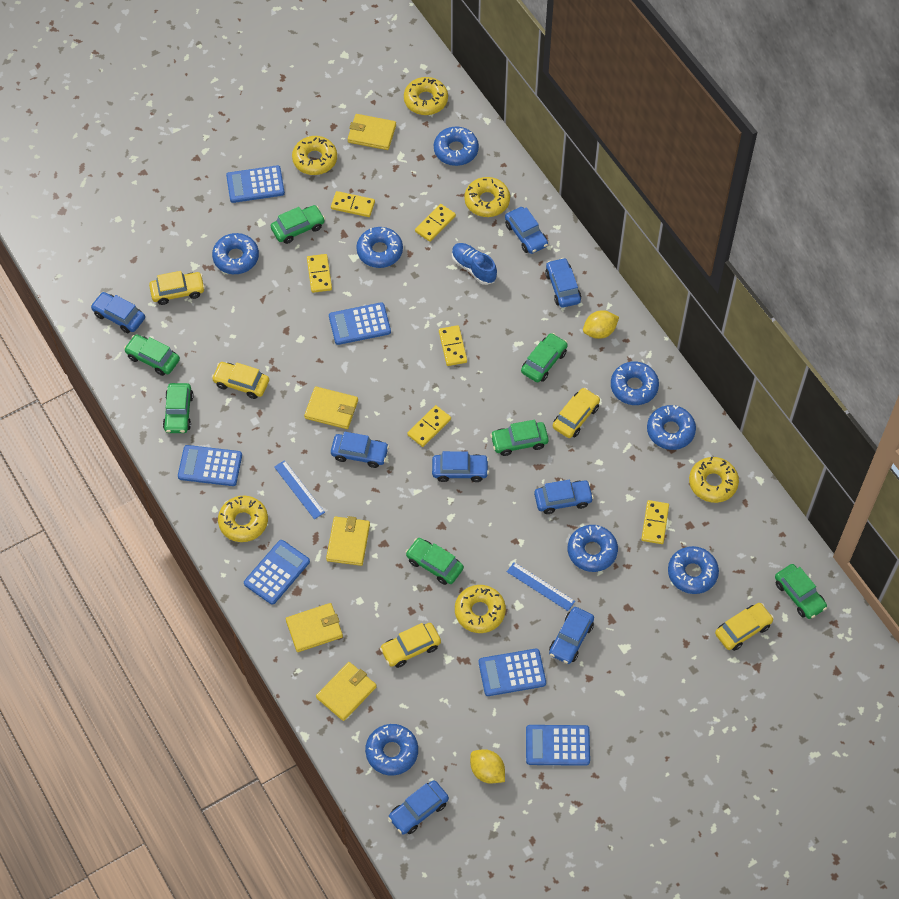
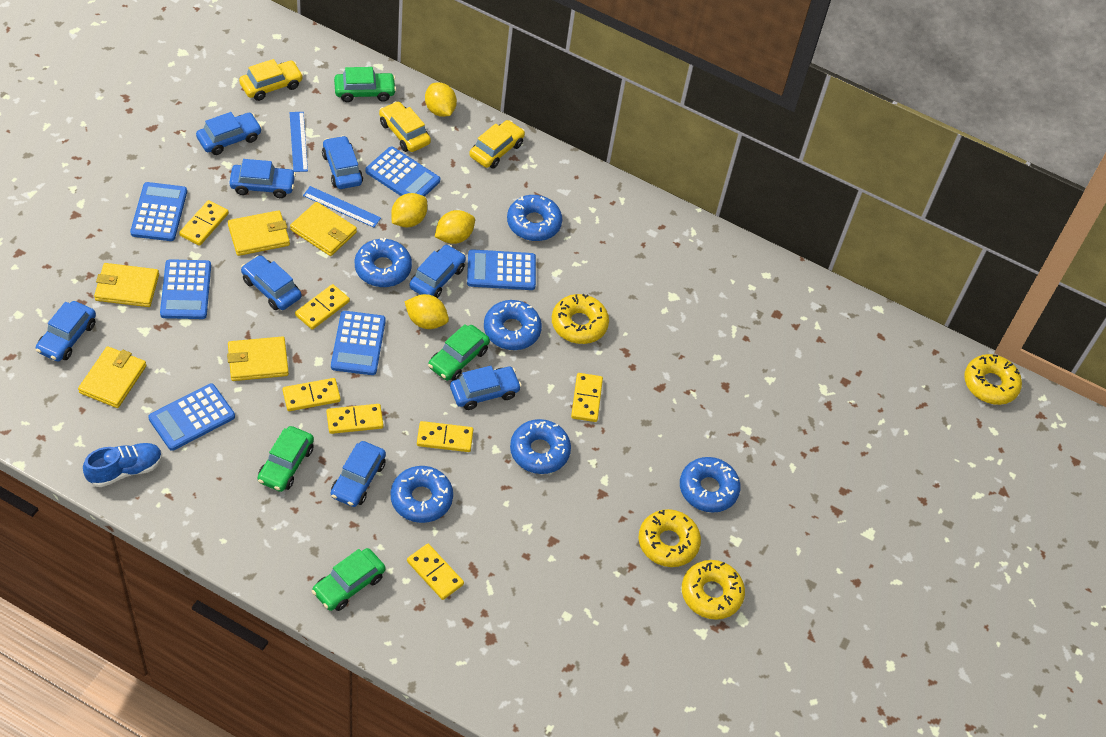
blue donut: [212,233,259,274] [356,227,403,268] [365,724,418,776] [434,126,479,166] [568,525,618,572] [611,362,659,405] [647,405,696,450] [668,546,719,594] = 8 -> [355,238,412,287] [391,466,453,523] [484,300,542,350] [507,195,562,241] [510,419,571,474] [680,457,741,513] = 6
green car: [124,334,180,376] [163,383,194,433] [271,205,325,244] [406,538,464,585] [490,420,549,456] [521,333,568,383] [775,564,827,619] = 7 -> [257,426,314,492] [312,548,386,611] [334,67,396,102] [428,324,490,381] = 4
yellow car: [149,271,205,305] [212,362,269,399] [380,623,441,668] [553,388,600,438] [715,603,774,651] = 5 -> [239,59,303,101] [379,101,431,152] [469,120,525,169] = 3
yellow domino: [307,254,332,293] [331,191,375,217] [407,405,451,447] [415,204,456,242] [439,325,467,366] [641,500,669,544] = 6 -> [179,200,229,246] [283,378,341,411] [295,284,350,330] [326,404,384,434] [407,544,464,600] [417,421,473,452] [571,373,603,422] = 7
yellow donut: [218,496,268,542] [292,136,337,175] [404,77,448,115] [455,585,506,633] [464,177,510,217] [689,457,739,503] = 6 -> [552,294,609,344] [638,509,701,567] [682,560,745,620] [964,354,1022,405] = 4
yellow lemon: [470,749,505,784] [583,310,619,339] = 2 -> [391,193,427,227] [405,294,449,329] [425,82,457,117] [435,210,475,244] = 4

